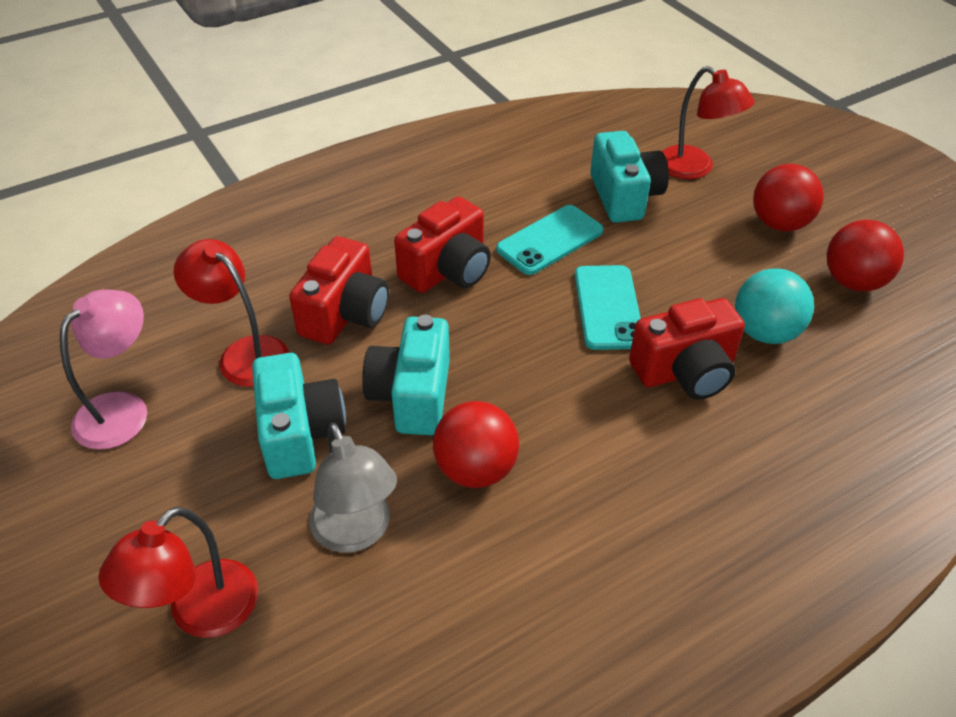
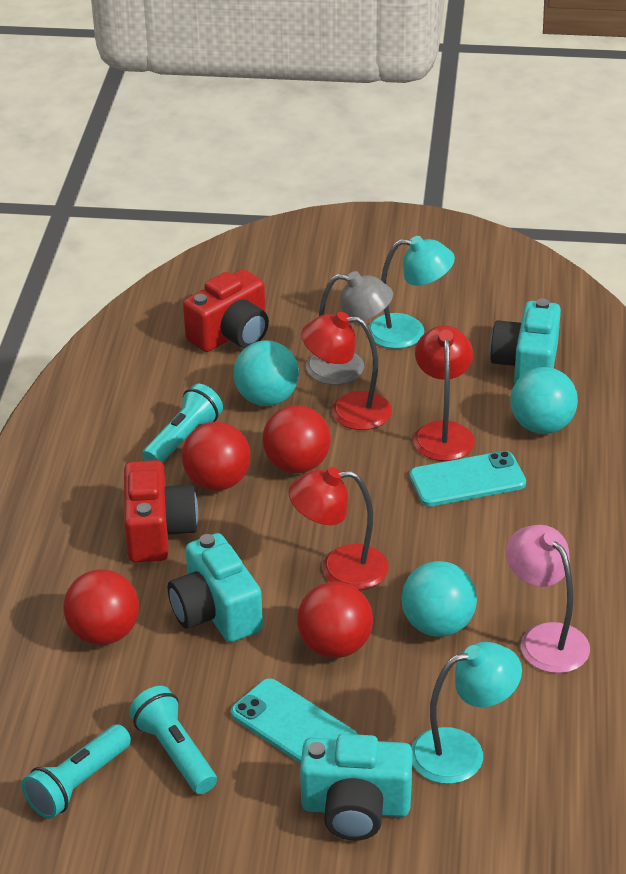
red ball: [433,401,519,488] [753,164,824,232] [827,220,904,291] = 3 -> [63,569,139,645] [182,422,251,491] [263,405,331,473] [297,582,373,658] = 4
red camera: [289,237,389,345] [394,197,491,293] [629,298,745,399] = 3 -> [124,460,198,563] [183,269,269,352] = 2
turquoise ball: [735,269,814,344] = 1 -> [234,340,299,406] [401,561,477,637] [510,367,578,434] = 3
turquoise flashlight: none = 0 -> [22,724,131,819] [129,686,217,794] [142,384,223,463] = 3
turquoise lamp: none = 0 -> [368,236,455,349] [411,642,522,784] = 2

